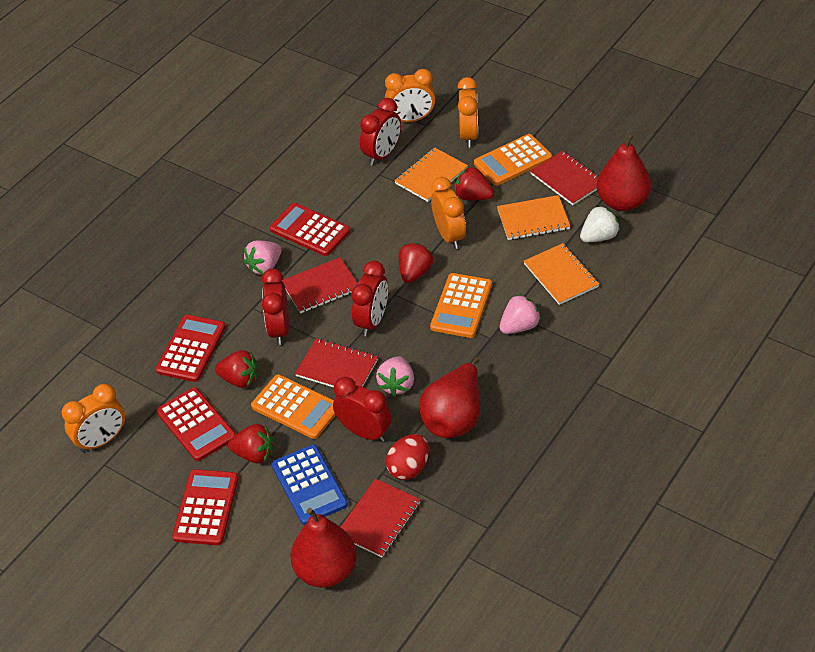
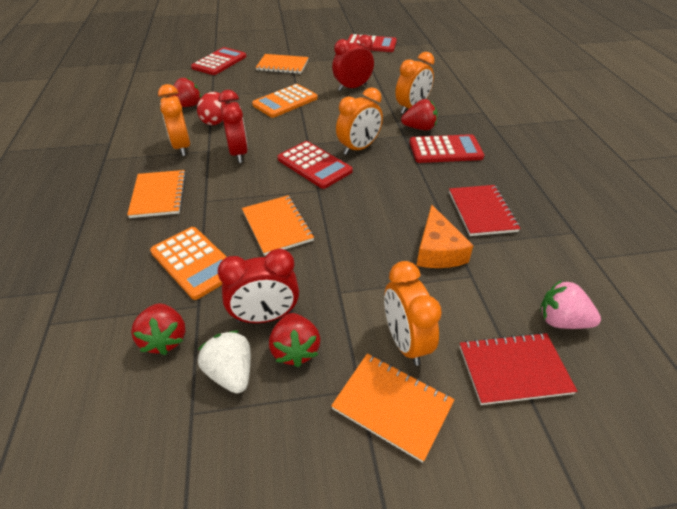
blue calculator: [272,445,348,525] = 1 -> none = 0
orange calculator: [251,374,336,439] [430,273,492,338] [474,134,552,186] = 3 -> [150,227,226,300] [252,84,318,118] = 2
orange cheese: none = 0 -> [416,205,474,268] = 1
orange notebook: [394,147,468,202] [497,195,570,240] [524,243,599,305] = 3 -> [127,170,186,218] [242,195,314,256] [256,54,309,74] [331,353,455,463] = 4
pink strawberry: [243,241,282,275] [376,356,414,396] [499,294,541,334] = 3 -> [540,280,601,329] = 1
red clock: [262,269,289,345] [333,377,392,442] [351,261,388,336] [360,98,401,166] = 4 -> [217,249,299,323] [218,90,248,163] [332,35,374,91] = 3
red notebook: [282,257,358,314] [295,338,378,387] [341,479,421,557] [530,151,599,205] = 4 -> [449,185,521,236] [459,332,577,405] = 2
red pear: [290,508,357,588] [419,357,480,438] [597,133,651,211] = 3 -> none = 0

